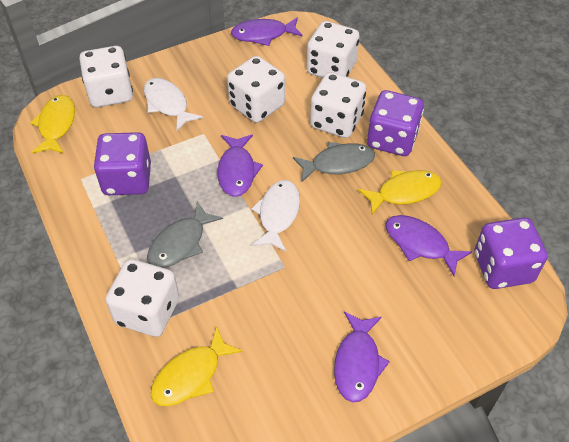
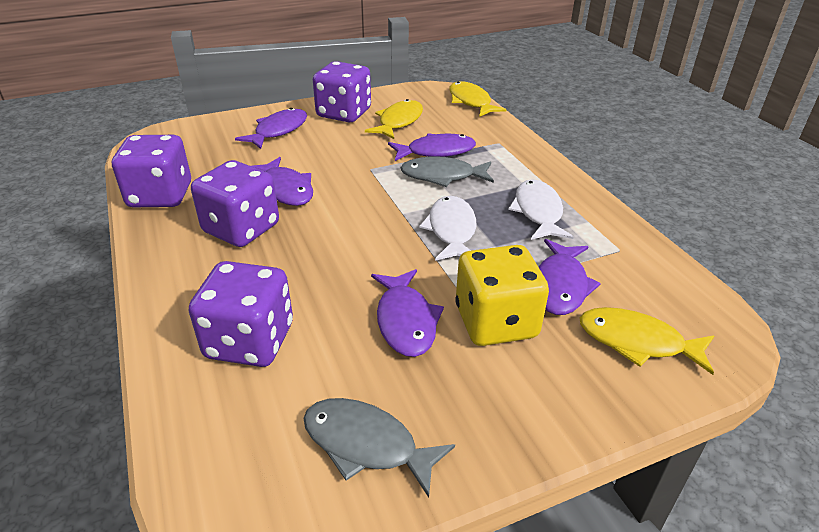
purple dice: [94,132,151,195] [367,90,424,156] [475,217,548,289] = 3 -> [112,135,191,207] [189,261,293,367] [191,160,279,247] [313,61,371,122] = 4
purple fish: [217,135,263,197] [231,17,303,46] [334,311,390,402] [385,215,472,276] = 4 -> [235,108,307,149] [252,157,313,206] [371,269,444,357] [388,133,476,161] [539,239,601,315] = 5
white dice: [79,46,133,107] [106,259,179,337] [227,56,285,123] [307,21,360,78] [310,72,366,138] = 5 -> none = 0
yellow dice: none = 0 -> [455,245,549,346] = 1

